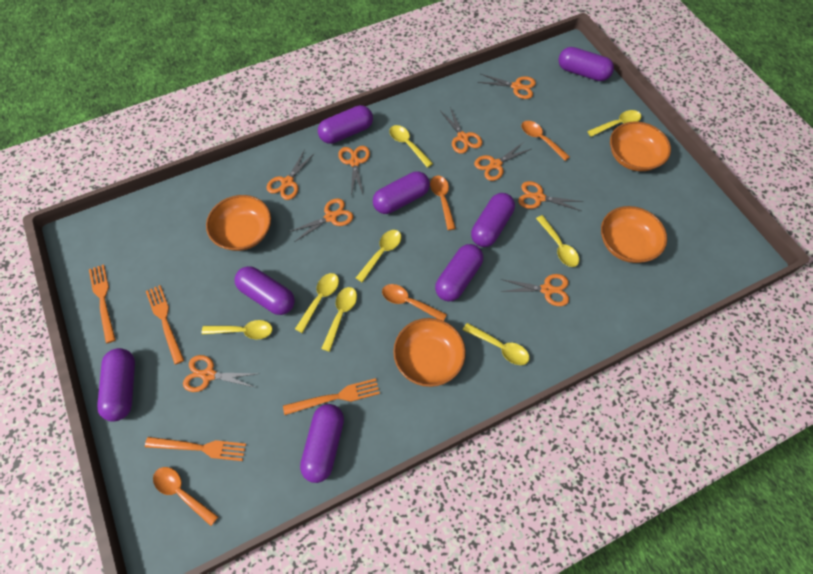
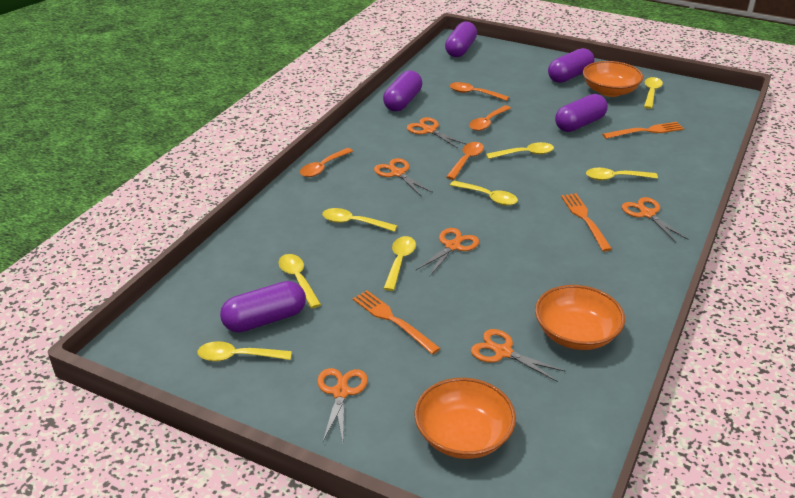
orange bowl: [206,195,271,251] [393,318,466,387] [601,206,667,263] [610,122,671,171] = 4 -> [414,378,516,459] [535,285,625,350] [583,61,643,97] = 3
orange fork: [89,264,116,343] [145,437,246,461] [146,285,184,365] [283,378,380,415] = 4 -> [353,290,441,354] [561,193,612,252] [602,122,684,139] = 3
orange scissors: [183,355,255,392] [266,151,315,200] [289,198,353,241] [338,146,370,195] [440,107,482,154] [474,142,531,181] [478,74,536,99] [500,274,569,306] [518,181,583,211] = 9 -> [317,368,368,442] [374,158,433,196] [407,117,466,148] [416,228,479,277] [471,329,566,382] [622,197,688,242] = 6
purple capsule: [97,348,135,422] [235,266,295,315] [300,404,344,483] [318,105,373,144] [373,171,430,214] [435,244,483,301] [471,193,515,247] [558,47,614,81] = 8 -> [220,281,306,333] [383,70,422,111] [445,21,477,57] [548,48,594,83] [555,94,608,132] = 5

